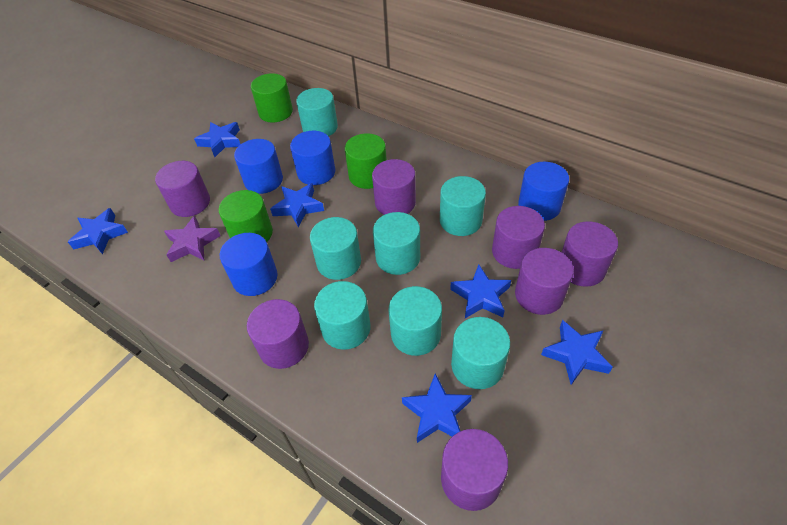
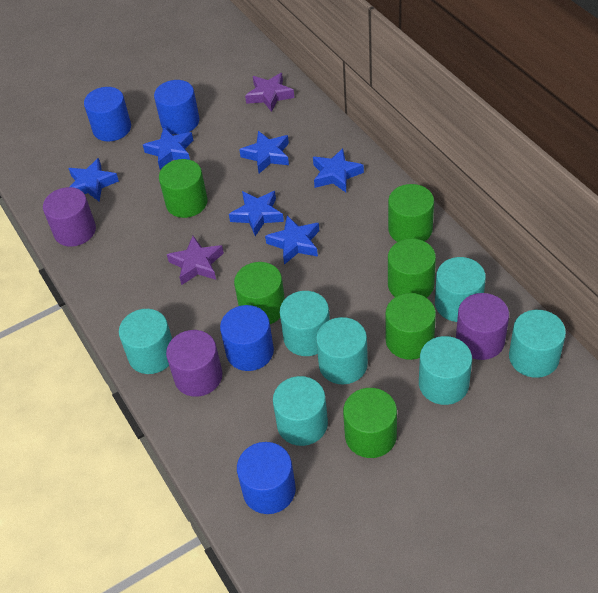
green cylinder: [219,190,273,242] [251,73,293,122] [345,133,387,189] = 3 -> [159,159,208,218] [234,262,285,324] [343,388,397,458] [385,293,436,360] [388,184,434,242] [388,239,436,298] = 6
purple cylinder: [155,161,210,217] [247,299,309,369] [372,159,416,215] [441,429,508,511] [492,206,545,269] [515,248,574,315] [562,221,618,287] = 7 -> [43,187,96,247] [166,330,223,397] [456,293,509,360] = 3
purple star: [164,215,221,262] = 1 -> [167,236,224,285] [245,73,294,112] = 2

